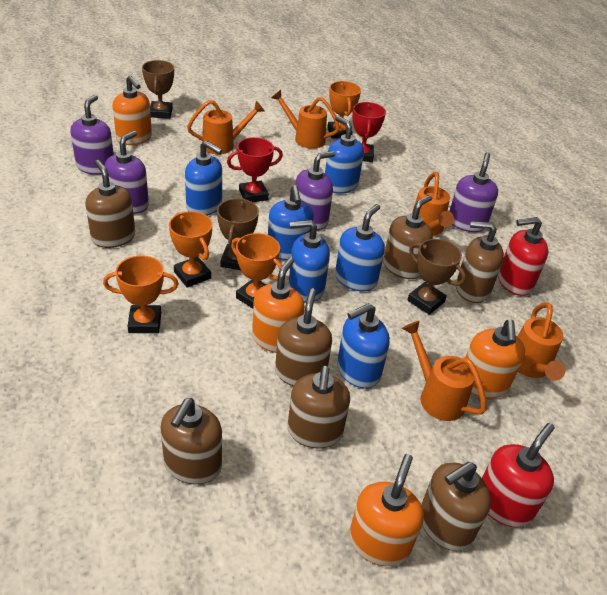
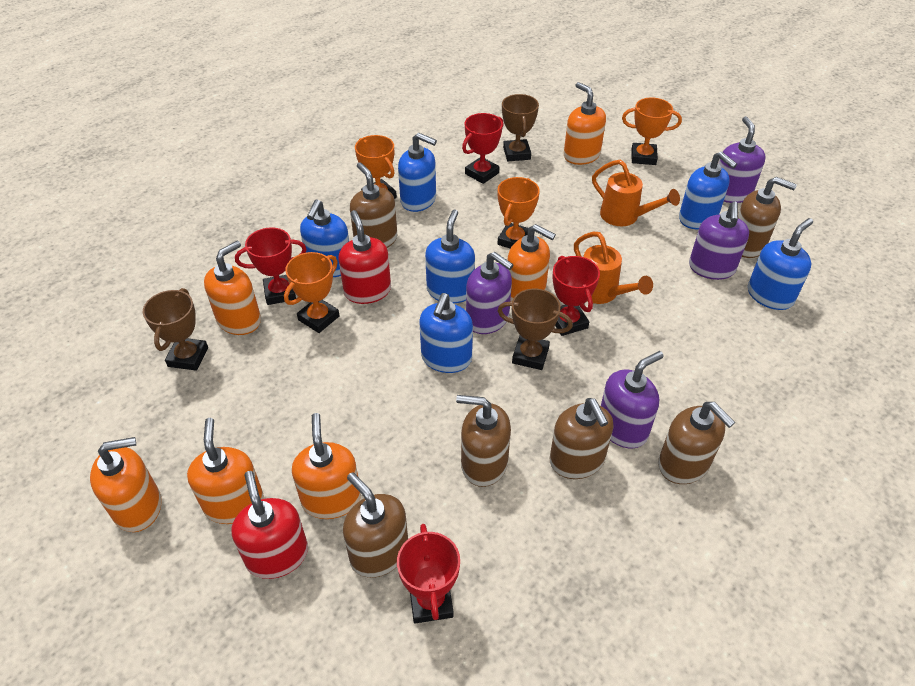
brown soap dispenser: [85,160,135,248] [161,398,222,484] [275,288,332,386] [288,366,350,449] [383,195,433,279] [421,462,491,551] [456,221,504,303] = 7 -> [343,472,408,578] [350,162,397,248] [456,395,511,487] [550,398,613,479] [658,402,735,484] [738,177,797,258] = 6
orange soap dispenser: [113,76,152,145] [252,257,305,353] [349,454,424,566] [466,320,525,398] = 4 -> [90,437,161,532] [187,418,264,524] [204,241,261,335] [292,413,361,519] [508,224,556,301] [564,82,606,165] = 6
orange watering can: [187,100,264,154] [271,90,340,149] [402,321,487,421] [412,172,454,236] [517,302,565,381] = 5 -> [574,232,653,304] [592,160,680,226] = 2
red trophy: [227,137,283,202] [352,102,386,162] = 2 -> [235,227,307,305] [397,524,460,624] [462,113,504,184] [552,256,600,336] = 4

